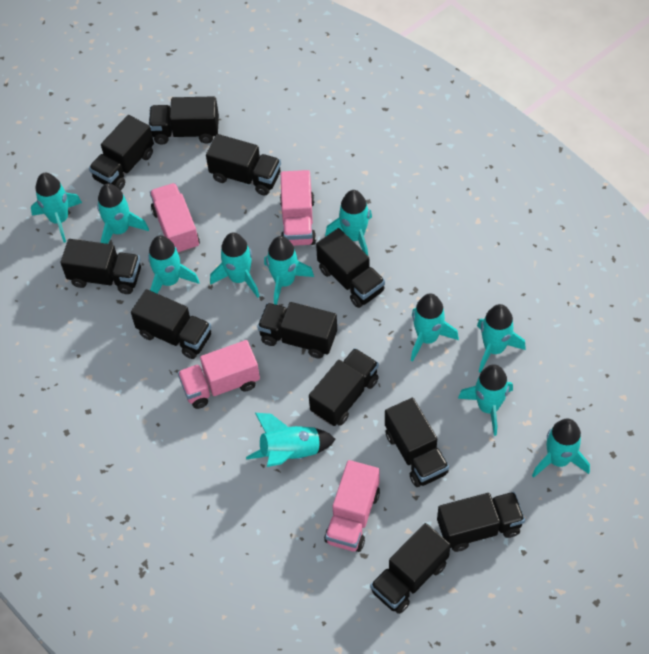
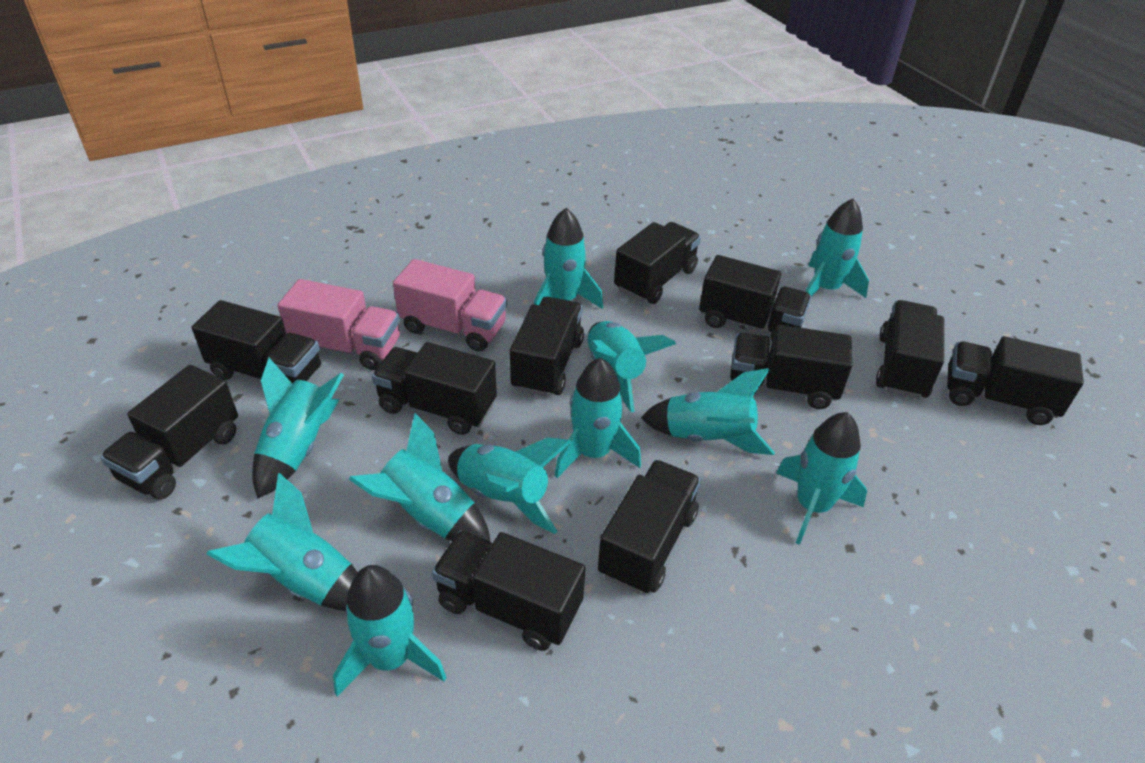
pink truck: [150,183,200,254] [178,340,260,409] [280,170,316,246] [324,460,380,552] = 4 -> [278,279,400,370] [393,259,507,352] = 2

